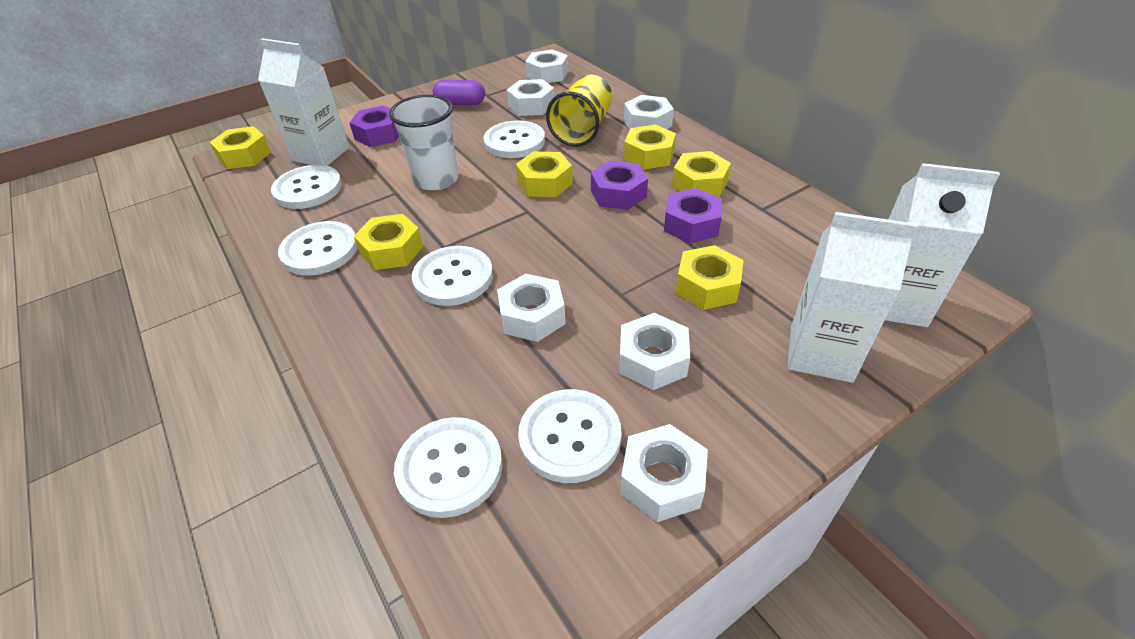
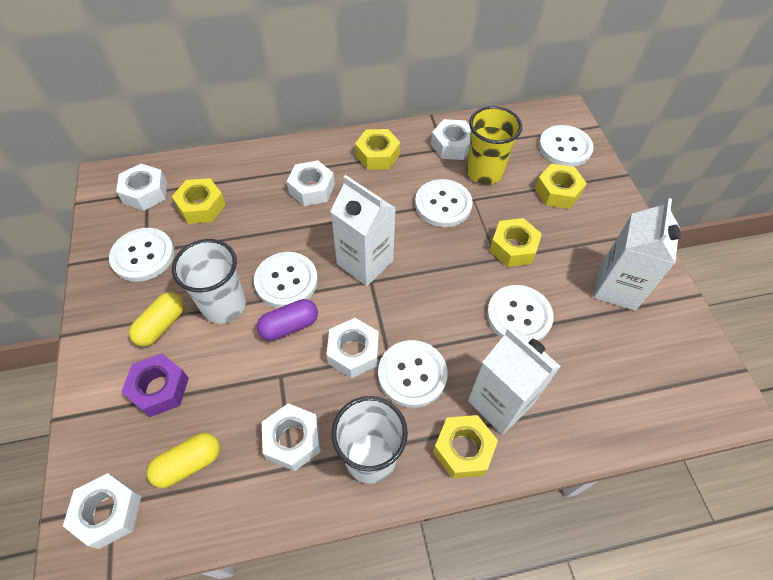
purple nut: [349,106,399,147] [591,160,648,210] [664,188,722,243] = 3 -> [121,353,189,417] = 1
white cup: [389,95,459,191] = 1 -> [172,239,246,324] [332,396,408,484] = 2
yellow capsule: none = 0 -> [129,292,184,347] [147,433,220,488] = 2
yellow nut: [210,126,271,169] [354,214,423,270] [516,151,573,197] [624,124,676,170] [672,151,731,197] [676,245,743,310] = 6 -> [172,178,226,224] [355,129,400,170] [433,415,498,479] [489,218,542,267] [535,164,587,209] = 5

